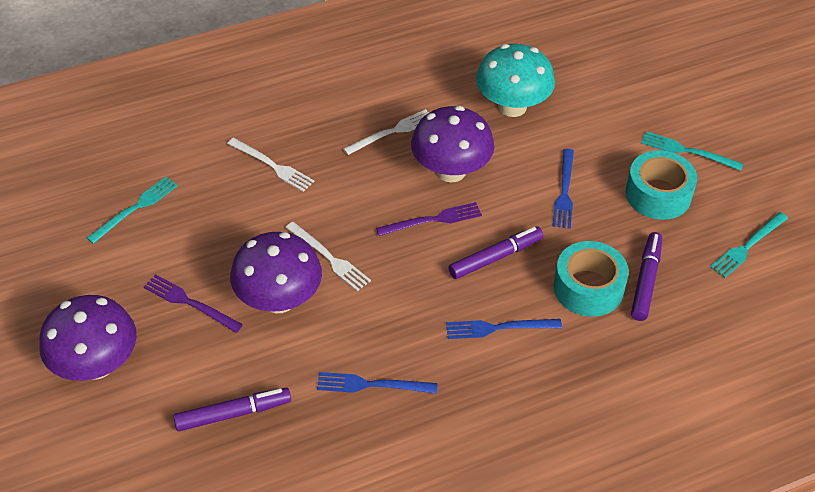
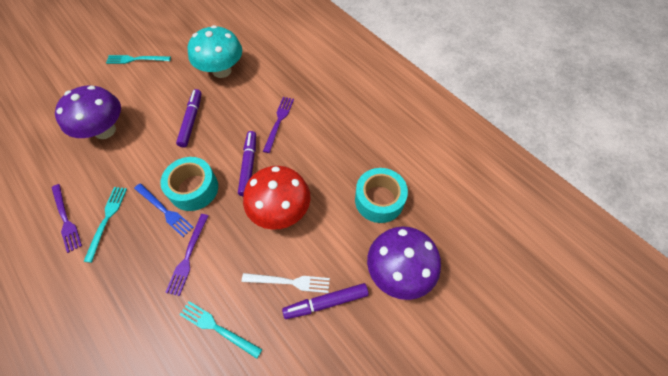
blue fork: [317,372,437,394] [446,319,562,339] [553,149,574,229] = 3 -> [134,183,194,237] = 1
purple fork: [144,274,243,333] [376,202,482,236] = 2 -> [52,184,82,253] [165,214,209,296] [263,97,294,153] = 3
purple mushroom: [39,295,137,381] [230,232,322,313] [411,106,494,183] = 3 -> [55,85,121,139] [367,226,441,300] = 2
red mushroom: none = 0 -> [243,166,310,230] = 1
white fork: [227,138,314,192] [285,222,371,292] [343,109,429,155] = 3 -> [242,273,330,293] = 1

